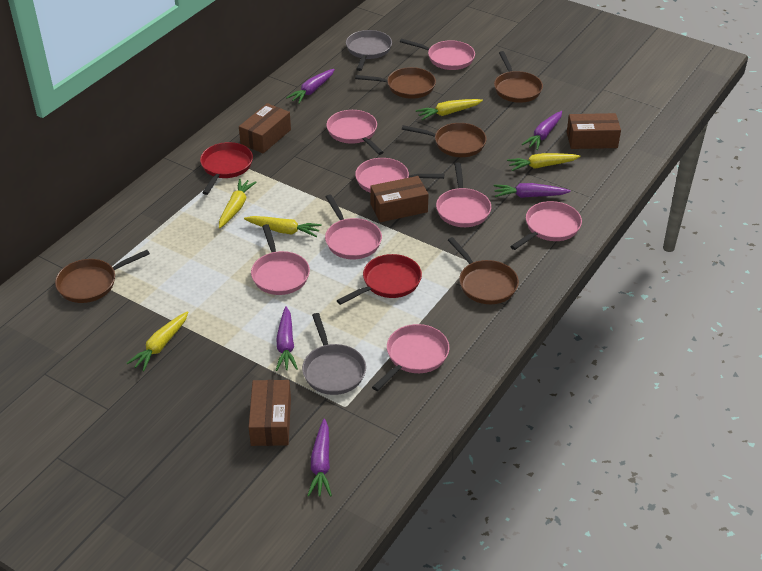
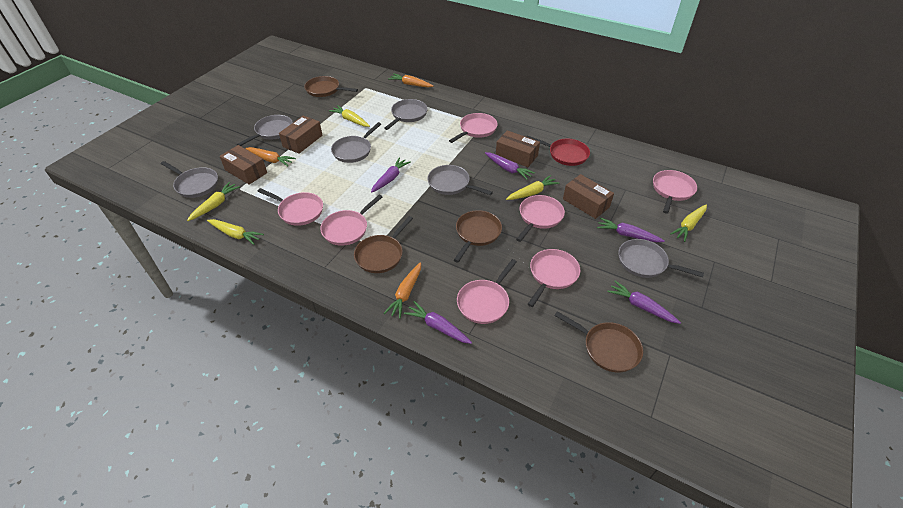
brown pan: [55,250,150,303] [355,67,436,99] [402,123,487,157] [448,237,519,304] [494,51,543,103] = 5 -> [304,76,358,97] [354,216,413,273] [454,210,502,262] [554,311,643,373] = 4
grey pan: [302,313,366,395] [346,30,392,71] = 2 -> [161,161,218,198] [237,115,293,146] [331,122,381,163] [384,99,428,130] [428,165,493,195] [618,239,704,278] = 6
orange carrot: none = 0 -> [245,147,296,166] [384,262,421,319] [388,73,433,87] = 3
pink pan: [251,224,310,295] [325,194,382,259] [326,110,384,155] [355,158,444,193] [372,324,449,391] [400,38,475,70] [436,163,491,227] [510,201,582,250] = 8 -> [257,188,323,226] [320,195,382,246] [449,113,498,143] [457,259,517,324] [516,195,565,242] [528,249,580,307] [653,170,697,214] = 7
red pan: [200,142,253,195] [337,254,422,305] = 2 -> [526,136,590,166] = 1

